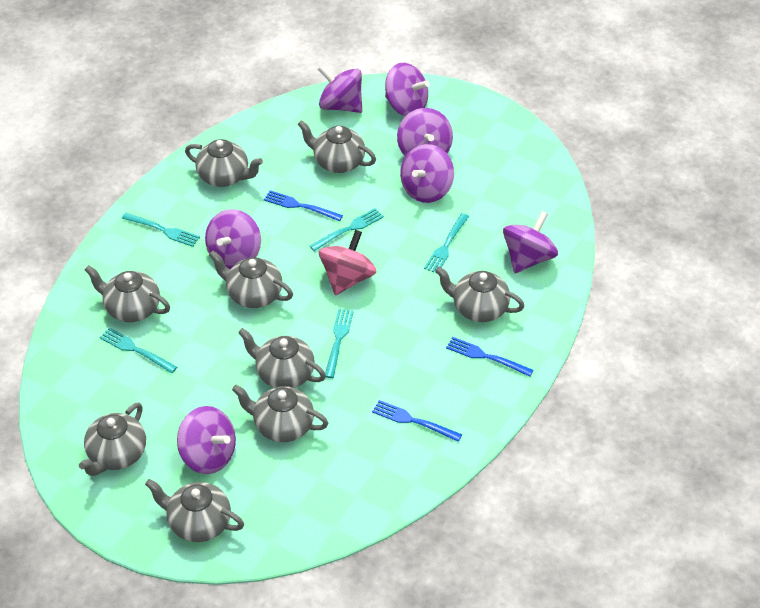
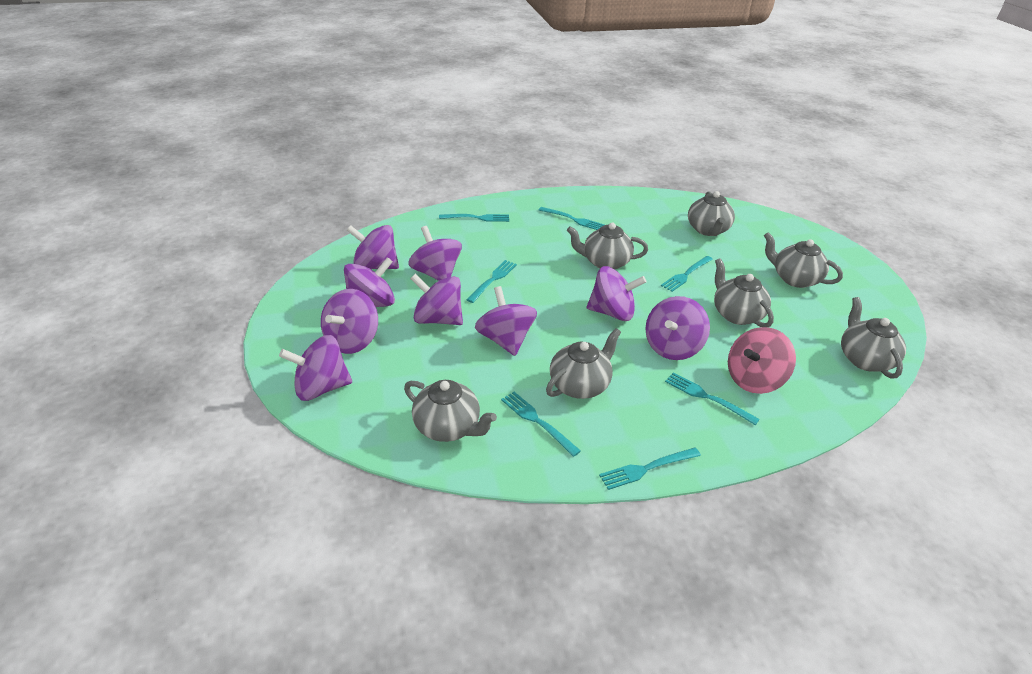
blue fork: [264,190,343,221] [372,400,462,442] [446,337,533,377] = 3 -> none = 0
grey teapot: [79,402,146,476] [85,265,170,322] [145,479,244,542] [185,139,263,187] [209,251,293,308] [232,385,328,442] [238,328,326,388] [298,120,376,173] [435,267,524,322] = 9 -> [404,380,497,442] [546,328,621,399] [567,223,648,269] [688,191,735,236] [714,258,774,327] [764,232,843,288] [841,297,906,379] = 7
purple spinning top: [177,406,236,474] [205,209,261,269] [318,65,362,113] [385,63,429,116] [397,108,453,156] [400,144,454,203] [503,211,558,273] = 7 -> [279,335,352,401] [321,289,378,354] [344,257,395,307] [347,225,399,269] [408,226,462,281] [410,274,463,325] [475,286,537,356] [587,266,646,321] [645,296,710,360] = 9
turquoise fork: [99,327,177,373] [122,213,200,247] [310,208,384,251] [325,309,354,378] [424,213,469,273] = 5 -> [439,214,509,222] [466,260,517,303] [501,392,581,457] [539,207,605,230] [599,448,701,490] [661,256,713,292] [665,372,760,425] = 7

